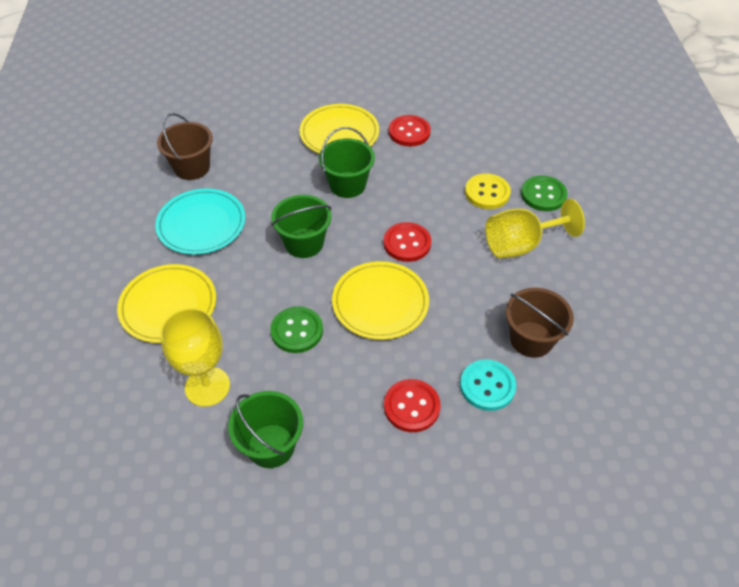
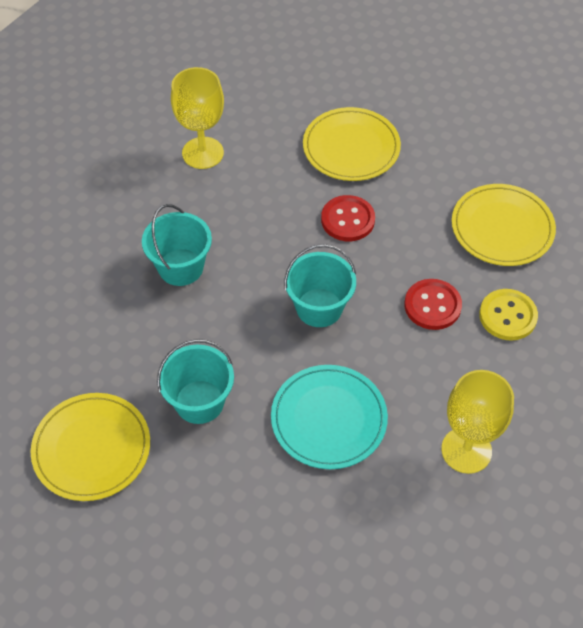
brown bucket: [157,113,213,180] [506,287,574,358] = 2 -> none = 0
green bucket: [228,391,303,468] [271,195,332,258] [319,127,375,198] = 3 -> none = 0
green button: [270,306,323,353] [521,175,567,211] = 2 -> none = 0
red button: [384,222,431,262] [384,379,440,432] [389,115,431,146] = 3 -> [321,195,375,241] [404,279,462,330] = 2
turquoise bucket: none = 0 -> [142,204,212,286] [157,339,234,424] [284,244,356,327] = 3
turquoise button: [460,359,516,411] = 1 -> none = 0

